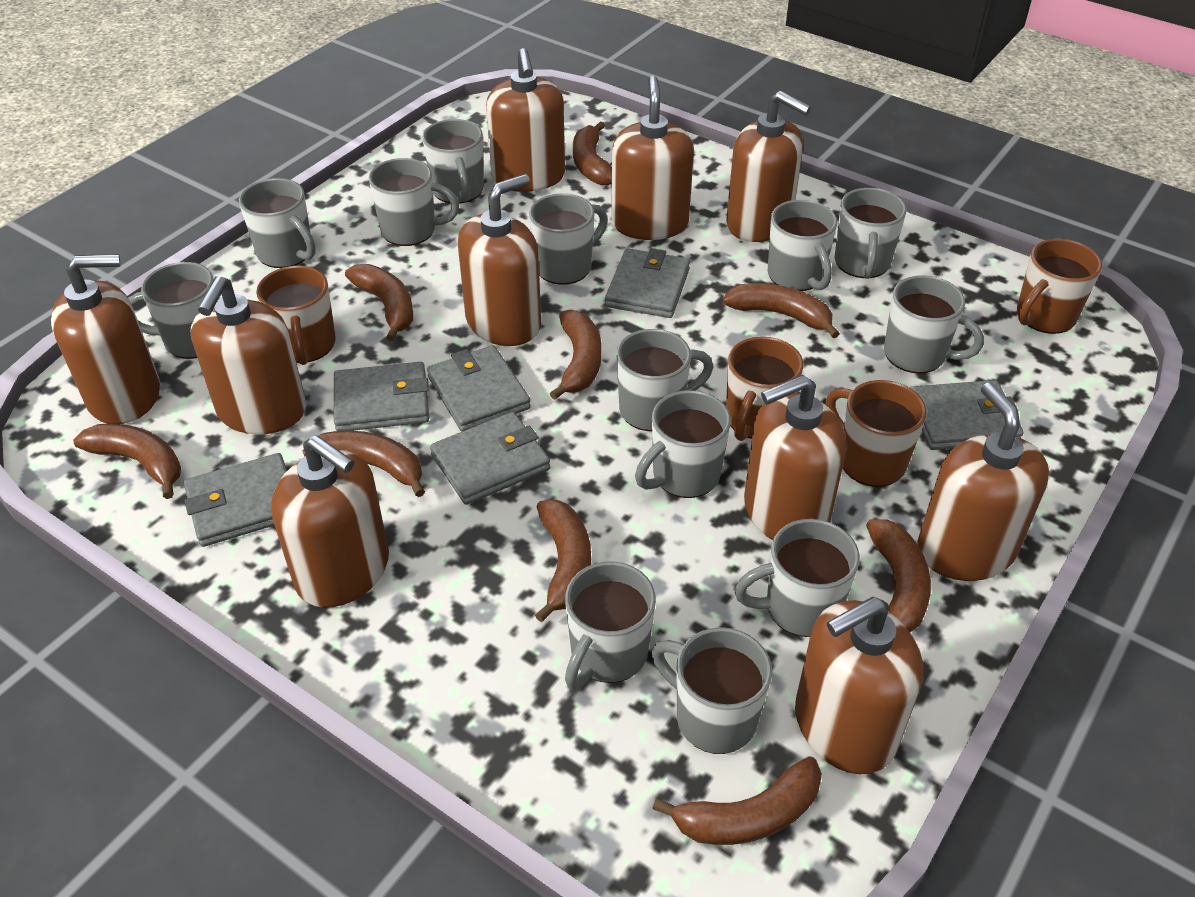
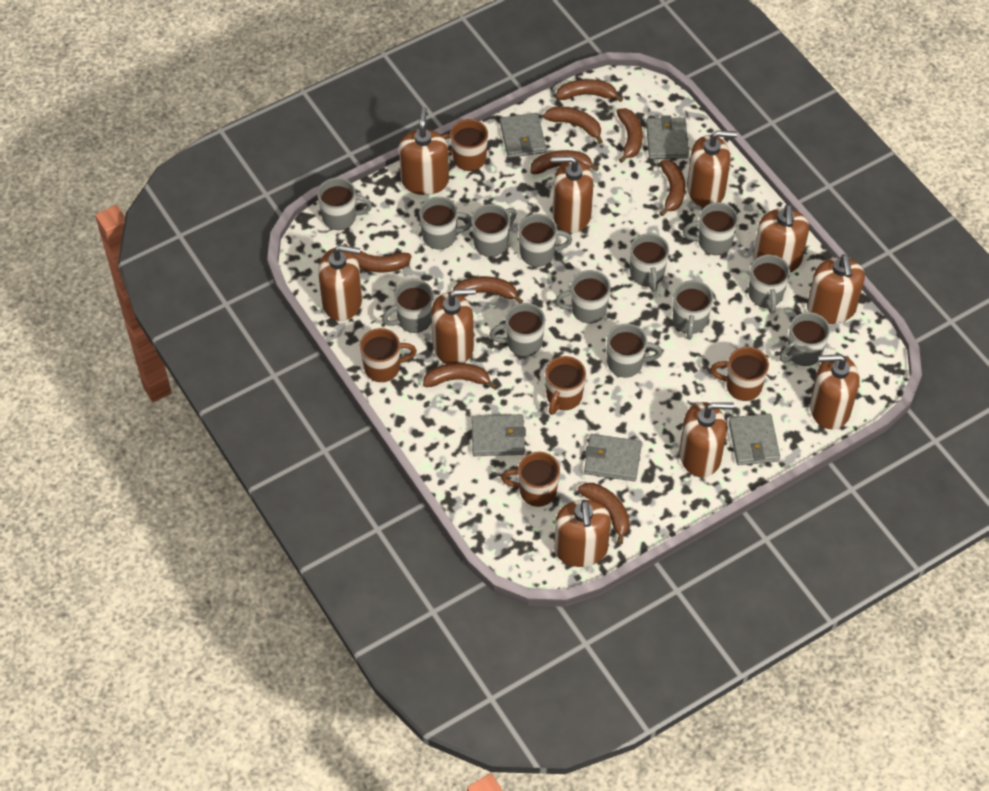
brown mug: [256,266,336,365] [726,337,803,441] [826,380,927,487] [1017,239,1102,334] = 4 -> [360,328,417,382] [442,119,488,171] [501,452,560,507] [545,356,586,415] [710,347,769,401] = 5
grey wallet: [184,453,287,547] [334,362,429,431] [427,345,531,432] [430,412,550,505] [605,248,690,318] [911,380,1024,450] = 6 -> [471,414,526,456] [500,113,546,158] [584,434,642,481] [646,115,689,159] [728,414,780,465] = 5

